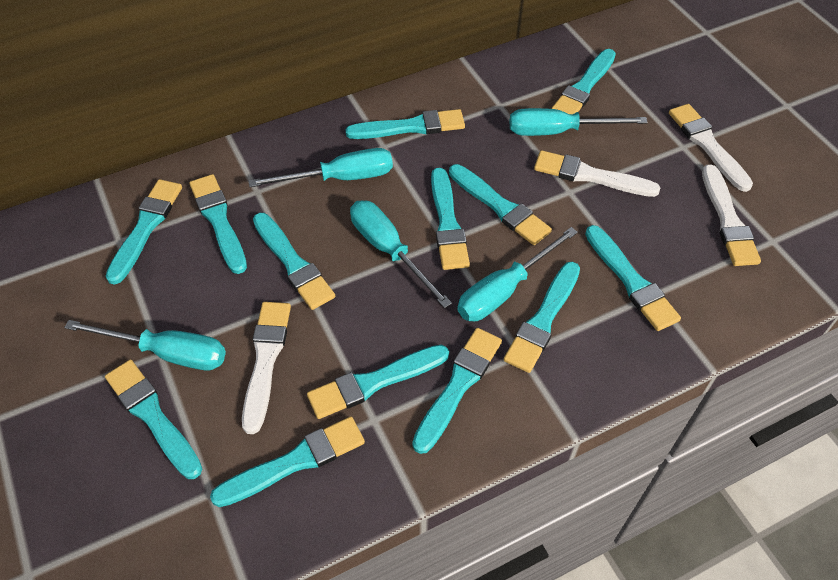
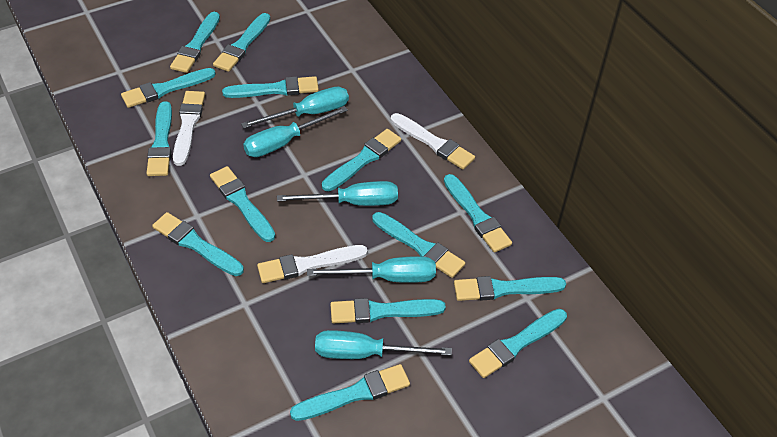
turquoise brush: [105,179,182,285] [105,360,202,479] [189,174,247,274] [210,417,365,507] [253,213,335,310] [307,345,449,419] [345,109,465,139] [412,328,502,454] [431,168,470,270] [449,164,552,245] [504,262,580,373] [551,49,616,114] [585,225,681,331] = 13 -> [121,68,216,108] [146,101,172,176] [152,212,244,276] [170,12,220,73] [210,166,275,242] [213,13,270,72] [222,76,319,98] [290,364,410,421] [322,129,401,191] [330,298,446,323] [372,212,465,278] [444,174,512,253] [454,276,566,301] [469,309,567,378] = 14
white brush: [242,302,291,434] [534,150,661,197] [669,104,753,192] [702,165,761,266] = 4 -> [173,91,205,166] [257,245,368,283] [391,113,475,169] = 3

